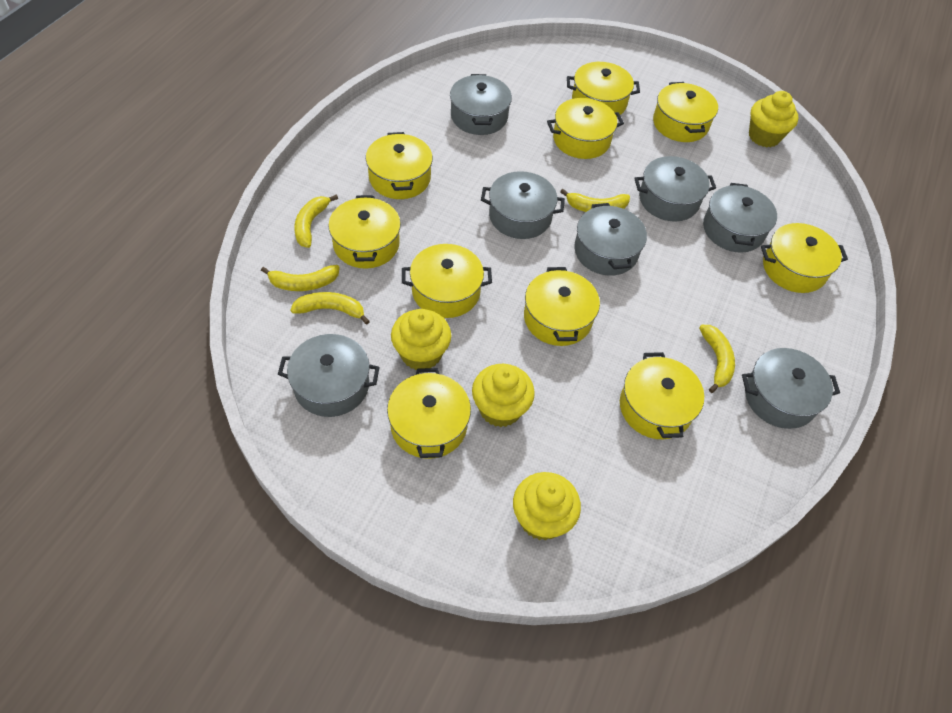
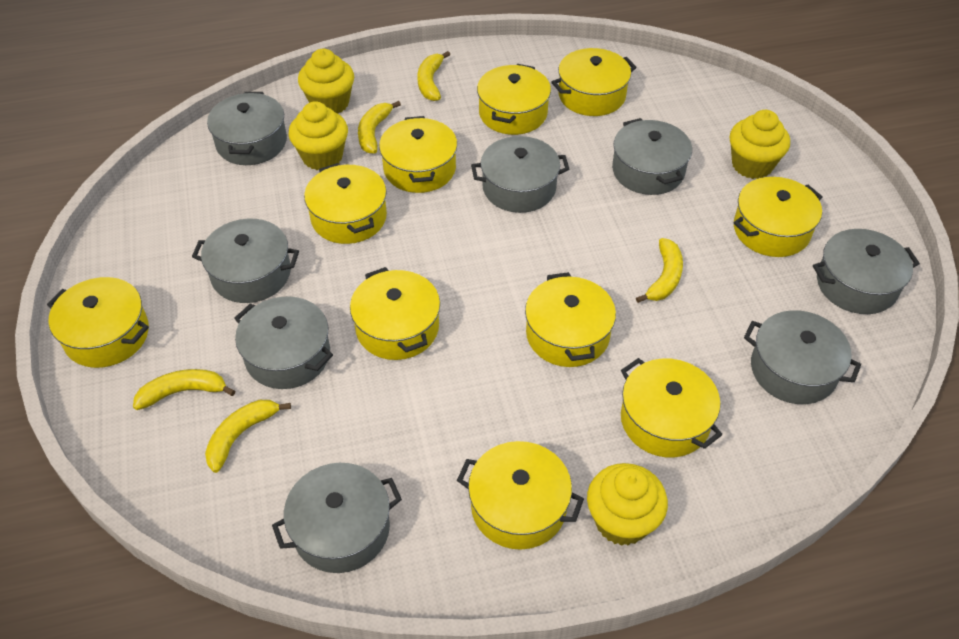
grey pot: [278,334,380,417] [450,74,512,135] [481,171,565,239] [574,203,647,276] [634,156,716,222] [703,183,777,253] [742,348,840,429] = 7 -> [192,219,299,303] [207,92,287,165] [234,296,333,389] [272,463,402,573] [471,136,570,213] [612,118,692,195] [744,310,861,404] [813,229,920,314] = 8

